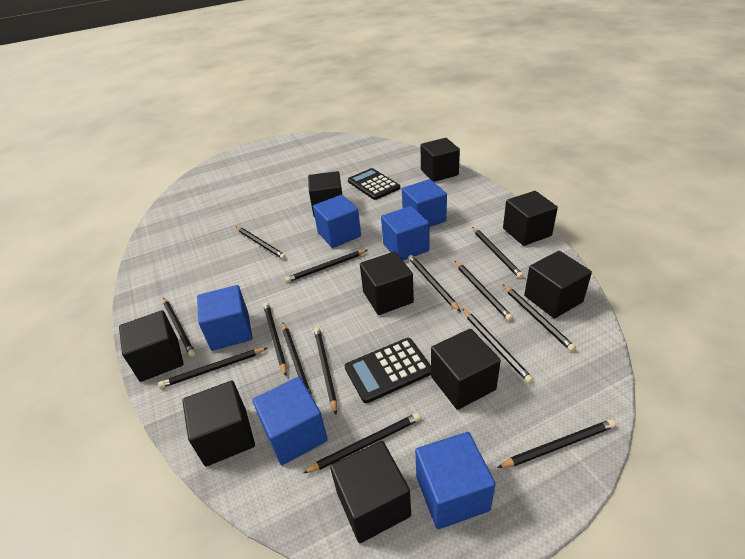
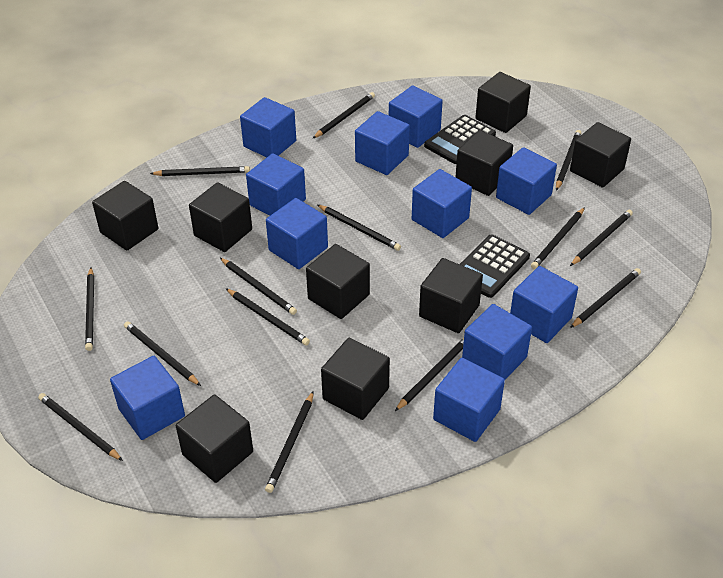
blue cube: [197,285,252,351] [253,377,328,465] [313,195,361,248] [381,206,429,260] [402,179,447,227] [415,432,496,529] = 6 -> [110,356,185,440] [240,97,296,157] [246,153,306,216] [266,198,328,269] [355,111,410,175] [389,85,443,148] [412,169,472,238] [433,358,505,442] [462,304,532,380] [496,147,557,215] [510,266,578,343] = 11

